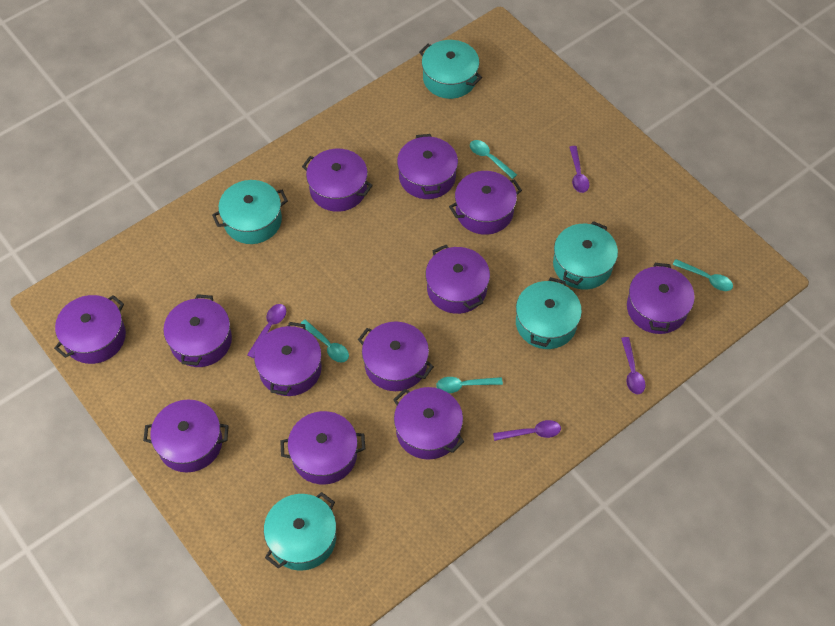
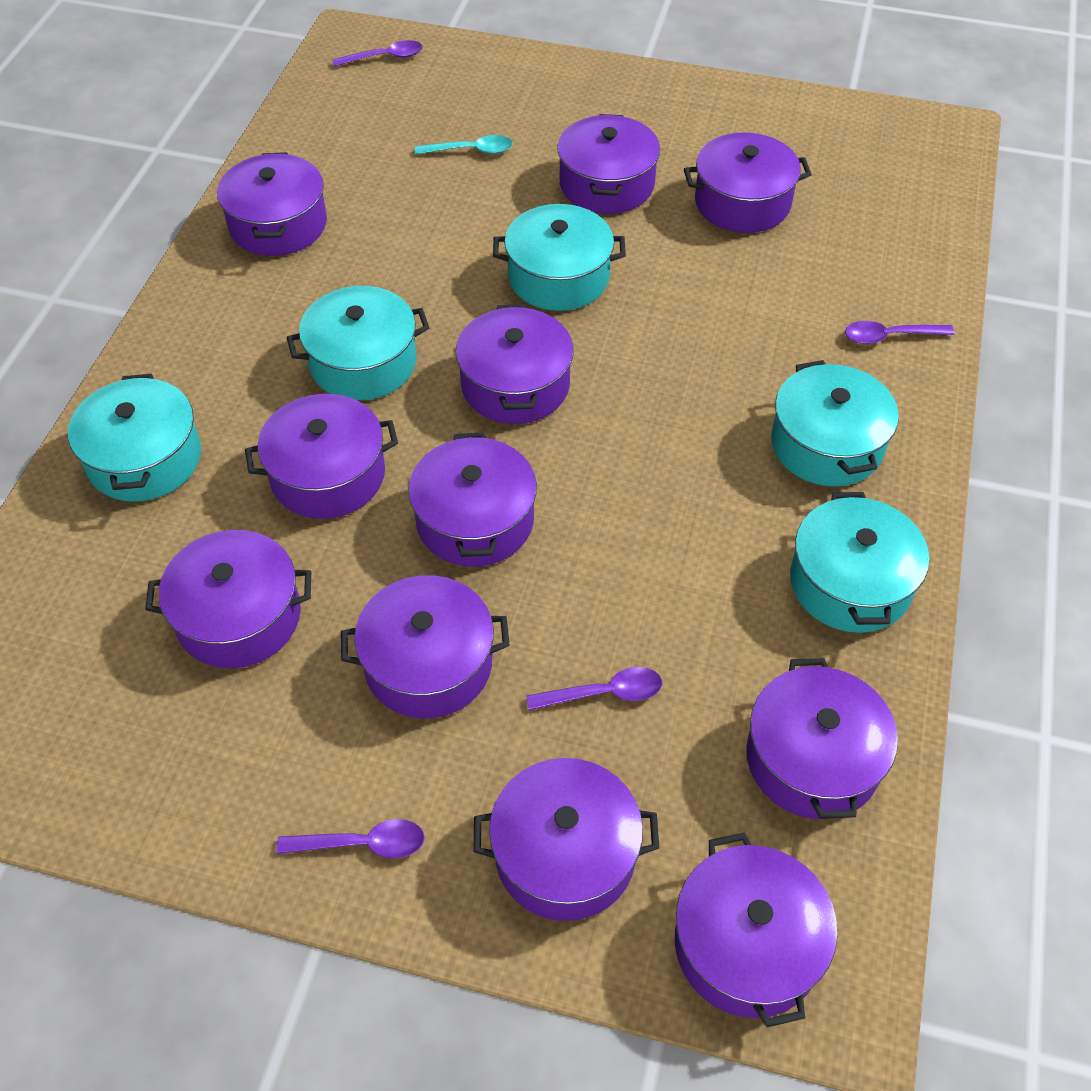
purple pot: [54,295,126,364] [143,400,229,472] [163,294,232,367] [254,322,322,396] [281,411,365,485] [302,149,373,212] [358,321,434,391] [393,387,464,460] [397,134,458,199] [426,245,490,314] [449,171,522,235] [627,263,695,334] = 12 -> [145,530,311,668] [217,152,327,256] [245,394,398,519] [341,575,510,719] [408,432,537,567] [456,304,574,424] [473,758,659,921] [557,114,660,214] [675,832,838,1027] [684,133,812,233] [746,658,898,819] = 11
turquoise spoon: [300,320,349,363] [436,377,503,393] [470,140,517,179] [673,259,733,291] = 4 -> [415,135,513,155] = 1

